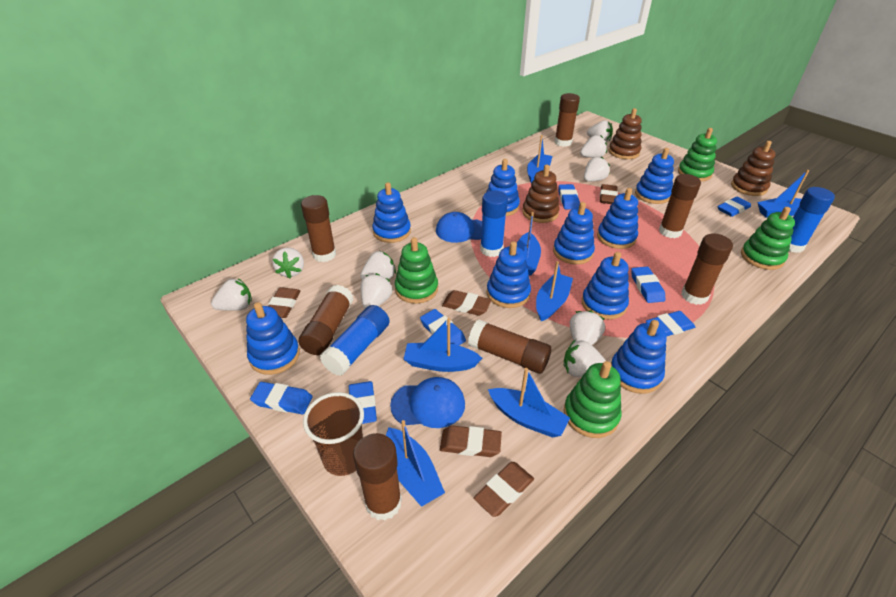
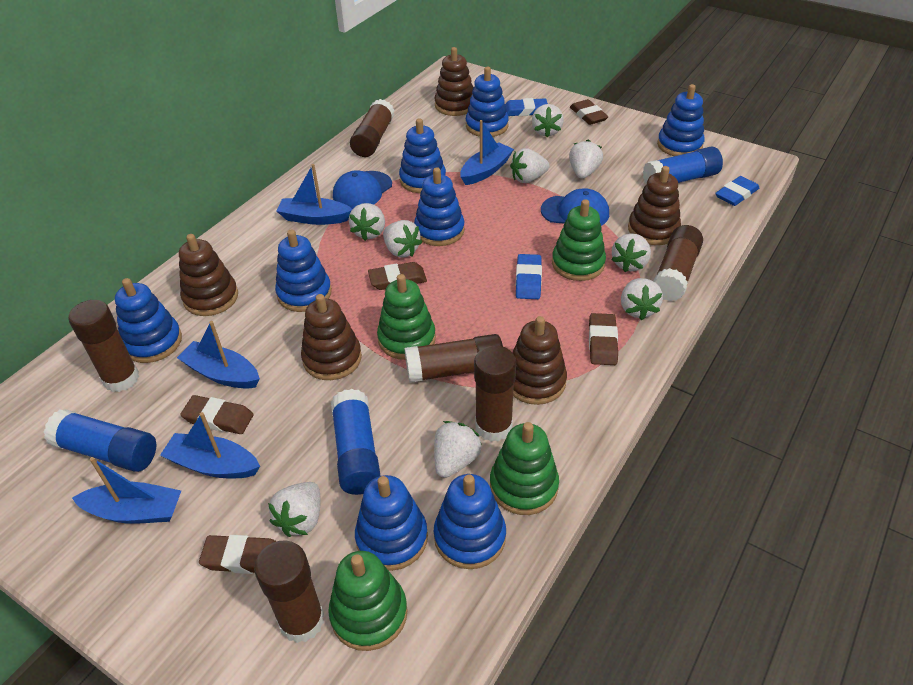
blue boat: [386,420,445,507] [404,318,483,372] [488,368,570,437] [517,212,541,275] [527,135,552,184] [536,261,573,321] [757,170,809,218] = 7 -> [72,457,181,524] [160,412,260,478] [177,321,260,389] [276,164,352,225] [460,120,514,185] = 5
blue eraser: [250,382,313,414] [349,381,377,424] [420,309,466,345] [559,184,580,209] [631,267,665,303] [646,311,695,336] [718,197,751,217] = 7 -> [505,98,548,116] [516,254,542,299] [715,176,759,206] = 3
blue stacking toy: [246,302,300,375] [372,182,411,243] [486,159,520,216] [487,241,531,308] [553,202,595,264] [582,252,629,320] [597,188,638,249] [611,320,667,394] [635,148,674,204] = 9 -> [115,278,182,363] [275,229,332,312] [355,475,428,571] [399,118,446,193] [414,167,465,246] [434,474,506,569] [466,67,509,137] [657,84,705,156] = 8
brown cup: [303,392,364,476] = 1 -> none = 0
brown glue stick: [299,285,353,355] [301,195,336,262] [353,433,402,521] [468,319,551,374] [554,93,580,147] [659,174,701,238] [681,234,733,305] = 7 -> [68,300,139,392] [254,540,324,643] [350,99,395,157] [404,334,503,383] [474,345,516,442] [653,225,703,301] = 6
brown stacking toy: [522,165,560,223] [609,108,642,159] [731,141,776,196] = 3 -> [179,234,238,316] [301,294,362,380] [435,47,474,116] [513,316,567,405] [628,166,681,245] = 5

